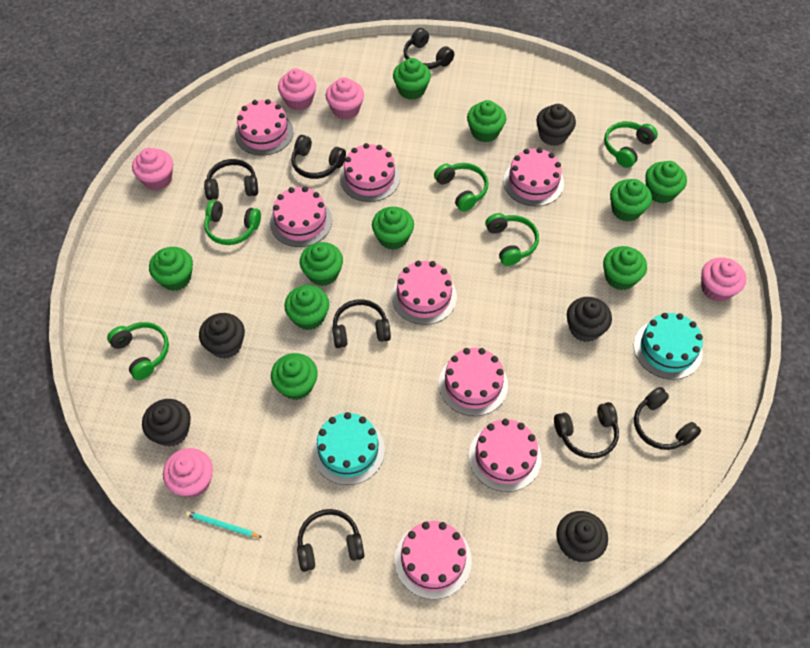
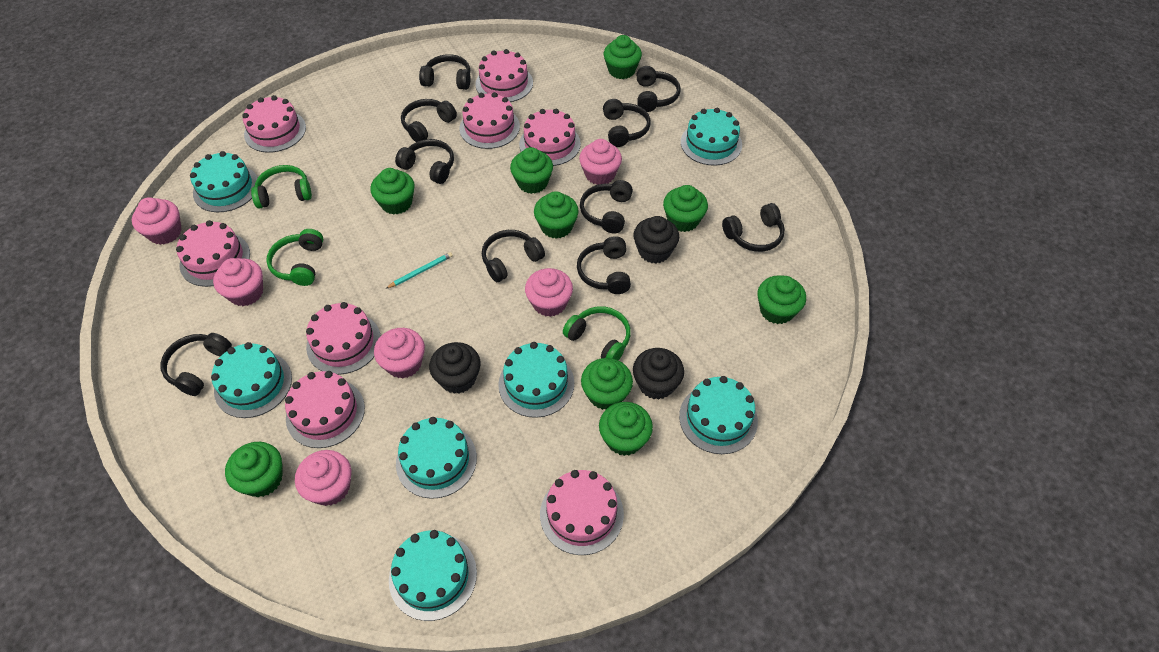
black cupcake: [142,399,191,447] [199,313,245,359] [536,104,576,146] [556,511,608,562] [567,297,612,342] = 5 -> [429,342,481,394] [633,216,679,263] [633,348,684,400] = 3
black headphones: [204,159,258,200] [291,135,346,179] [297,509,365,572] [332,299,391,348] [404,28,454,69] [554,402,619,459] [634,387,701,450] = 7 -> [160,333,232,396] [395,139,454,184] [401,99,457,142] [419,54,471,90] [482,230,545,282] [577,236,631,294] [580,180,633,234] [603,99,651,147] [637,66,681,112] [722,203,785,252] = 10
green cupcake: [149,247,193,291] [271,353,318,400] [284,285,329,330] [300,242,343,286] [372,207,414,250] [393,58,431,100] [467,100,506,142] [603,246,647,290] [610,179,652,222] [645,161,687,203] = 10 -> [225,442,282,497] [370,168,415,215] [510,147,553,194] [534,191,579,239] [581,358,633,410] [599,402,653,456] [604,35,642,79] [663,185,708,232] [758,275,806,324] = 9
green headphones: [107,322,169,380] [204,200,261,245] [434,163,489,212] [485,213,539,266] [604,121,658,168] = 5 -> [251,165,312,209] [266,229,323,286] [563,306,631,360] = 3
pink cupcake: [132,148,173,190] [163,448,213,497] [278,68,316,110] [326,77,364,119] [701,257,746,302] = 5 -> [132,197,182,245] [213,258,263,306] [295,450,352,506] [374,328,425,379] [525,268,573,317] [579,139,622,185] = 6
turquoise cake: [312,412,385,485] [634,313,703,380] = 2 -> [190,151,258,212] [211,342,292,418] [389,530,477,621] [396,417,477,499] [498,342,574,418] [679,376,758,454] [681,108,742,166] = 7

